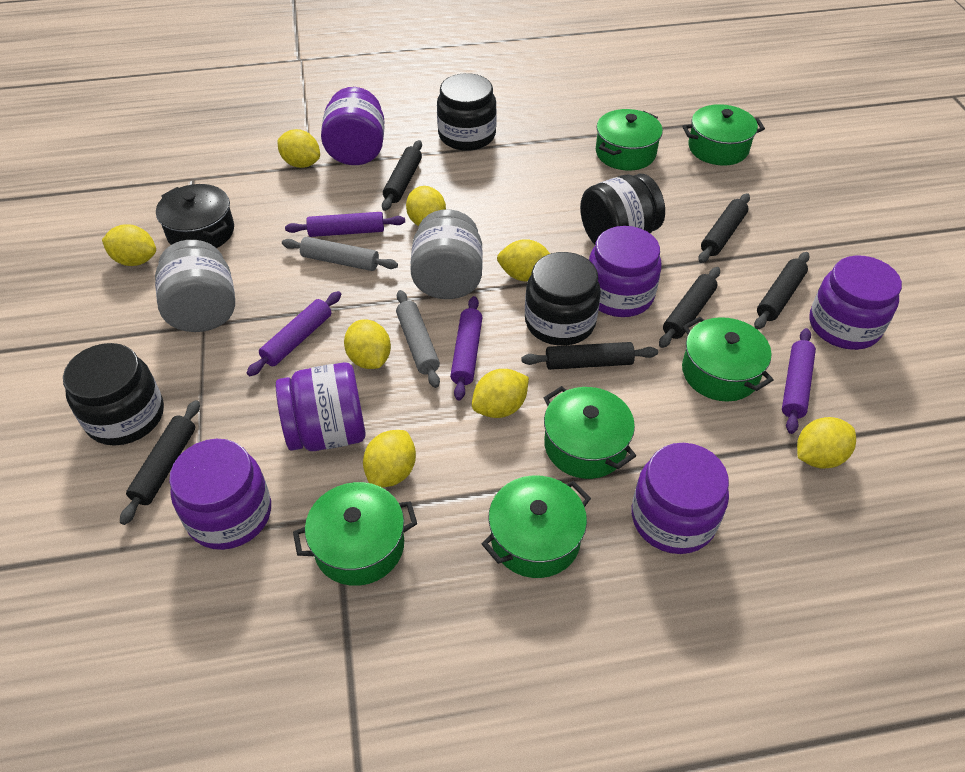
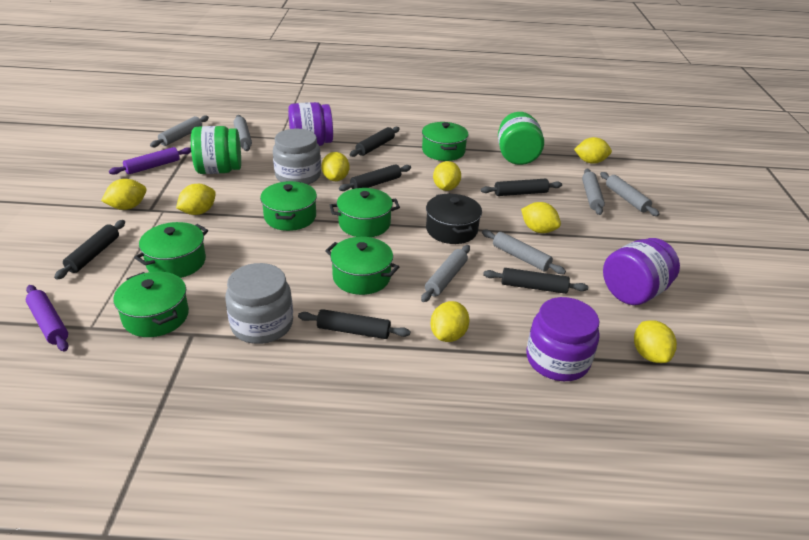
black jar: [63,343,164,446] [437,73,497,151] [525,252,601,346] [580,174,665,244] = 4 -> none = 0
green jar: none = 0 -> [191,126,241,174] [498,112,544,165] = 2
grey rolling pin: [282,237,398,271] [396,290,440,388] = 2 -> [150,116,209,147] [233,115,252,151] [421,245,470,302] [482,230,566,274] [582,168,605,215] [600,172,659,216] = 6
purple jar: [169,439,271,550] [276,362,366,451] [321,87,384,165] [589,226,661,317] [632,443,729,554] [809,255,902,350] = 6 -> [288,102,333,146] [526,297,600,381] [603,238,680,305] = 3
purple rolling pin: [247,291,341,376] [285,212,405,237] [450,296,482,400] [782,328,816,434] = 4 -> [26,285,69,352] [109,147,191,175] = 2

